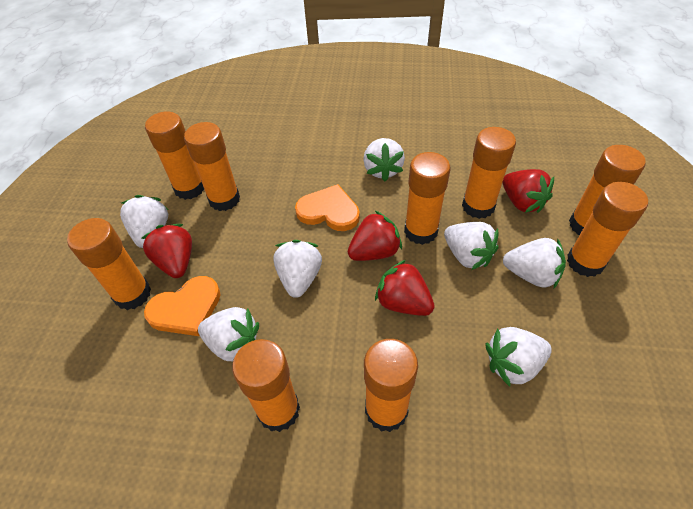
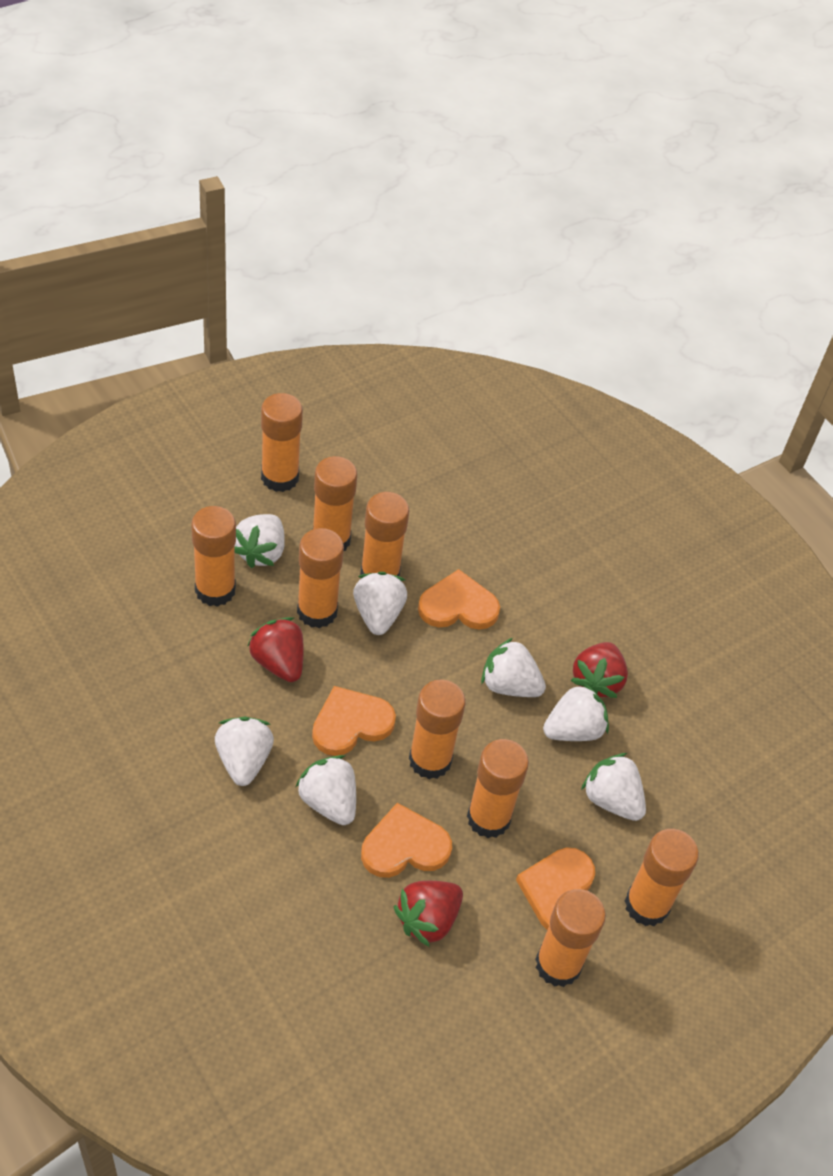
orange heart: [144,276,221,336] [295,184,360,231] = 2 -> [312,686,396,756] [361,803,452,878] [418,569,500,629] [516,847,595,930] = 4
red strawberry: [141,224,192,278] [348,211,402,261] [375,260,435,316] [502,169,554,213] = 4 -> [247,617,304,682] [393,881,463,947] [571,642,628,698] = 3

